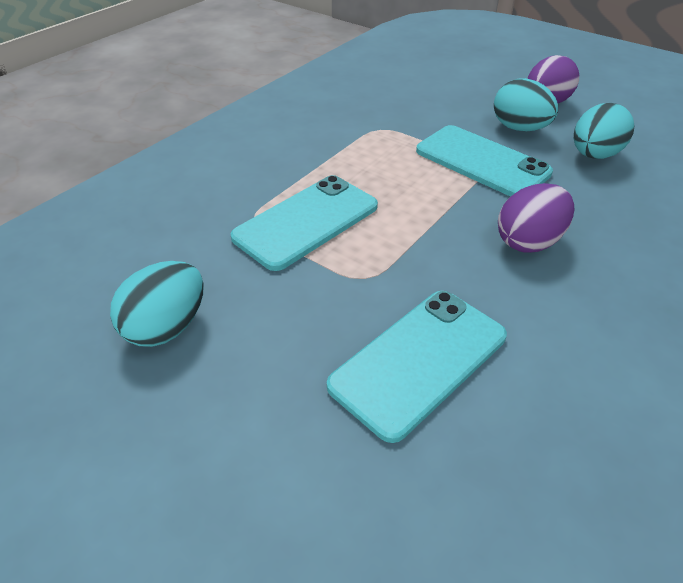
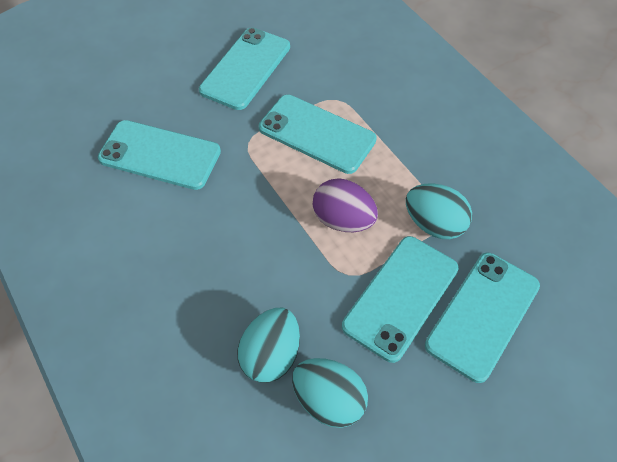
purple egg: [498,183,574,253] [527,55,579,103] = 2 -> [313,178,378,232] = 1
turquoise phone: [231,175,378,271] [327,291,507,443] [416,125,553,197] = 3 -> [98,120,221,190] [199,28,290,110] [259,95,377,174] [342,236,459,363] [425,253,540,383] = 5

